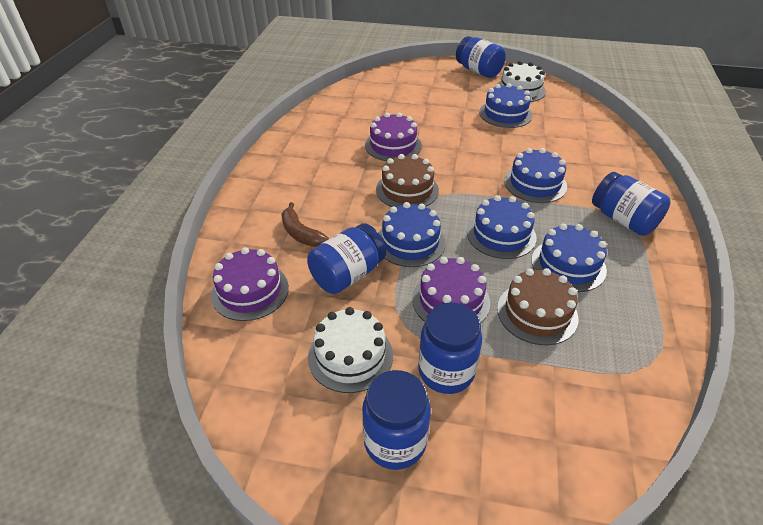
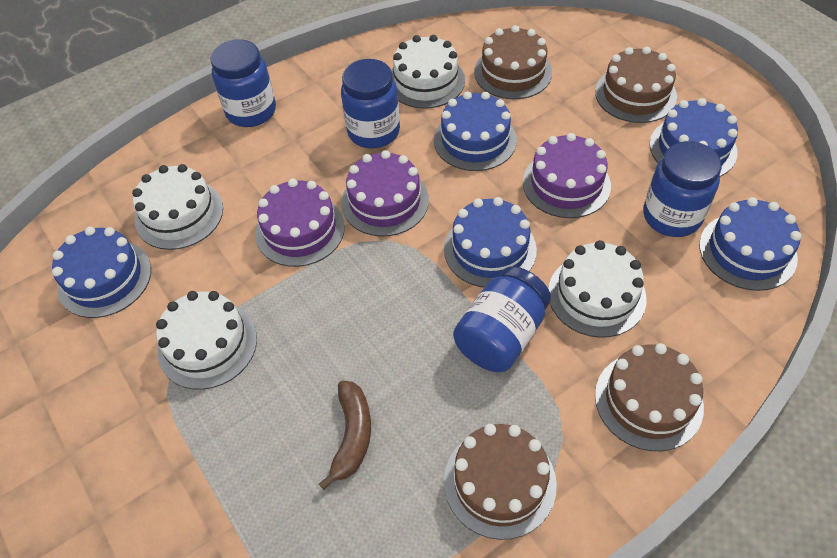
blue jar: [307,223,386,294] [362,370,431,470] [418,303,482,394] [456,36,506,78] [592,172,671,236] = 5 -> [210,39,276,127] [341,59,400,148] [453,266,551,372] [643,141,722,237] = 4
brown cake: [376,154,439,207] [497,268,578,345] = 2 -> [444,424,557,540] [474,25,552,99] [595,47,677,123] [595,343,704,451] = 4
white cake: [308,307,393,393] [498,61,546,102] = 2 -> [132,164,223,250] [156,291,257,390] [391,35,465,109] [548,240,646,338] = 4

